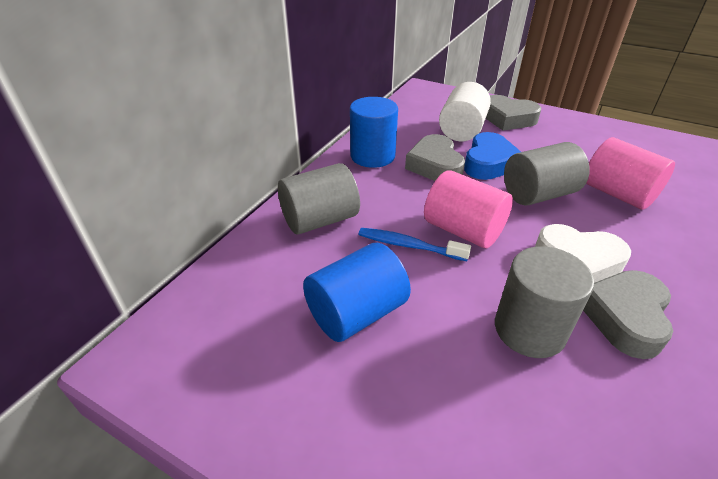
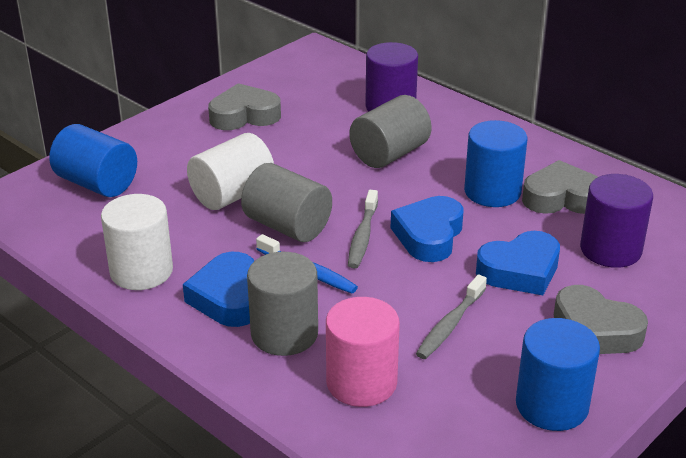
blue cylinder: [303,243,411,342] [350,97,398,168] = 2 -> [49,124,137,197] [464,120,527,207] [516,318,600,431] = 3
blue heart: [464,132,521,180] = 1 -> [183,252,254,327] [391,196,464,262] [476,231,560,295] = 3
grey toothbrush: none = 0 -> [348,190,378,268] [416,274,487,359] = 2
pink cylinder: [424,170,513,248] [586,137,675,210] = 2 -> [326,297,400,407] = 1
purple cylinder: none = 0 -> [365,42,418,112] [580,174,653,268] = 2
white cylinder: [439,82,491,141] = 1 -> [101,194,173,290] [187,133,274,210] = 2
white heart: [535,224,631,283] = 1 -> none = 0

